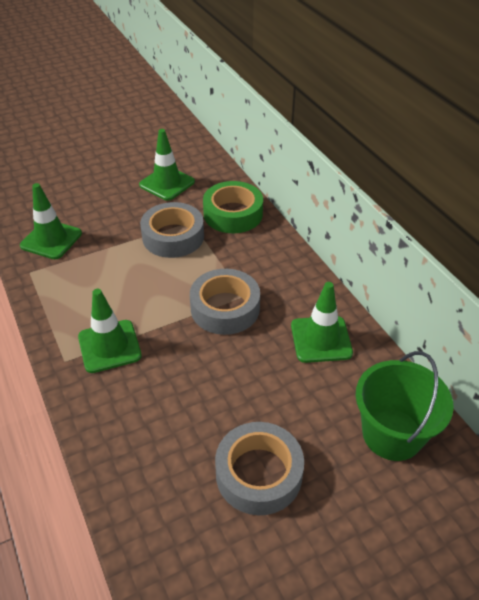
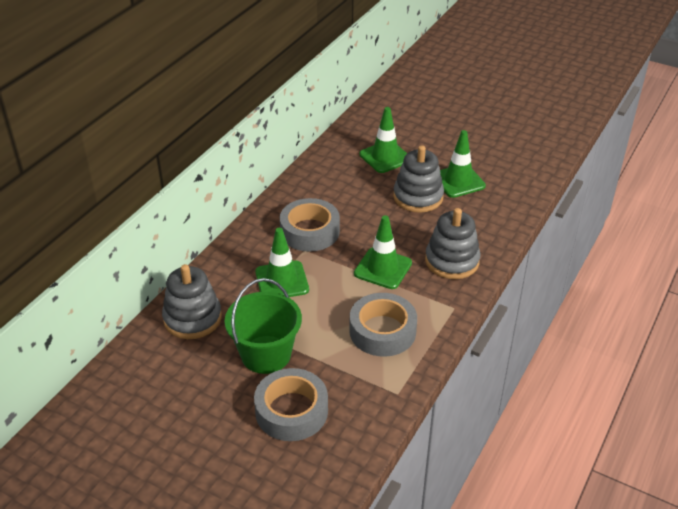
green tape: [203,181,263,233] = 1 -> none = 0
grey stacking toy: none = 0 -> [162,264,222,339] [393,145,444,213] [425,208,481,279] = 3

